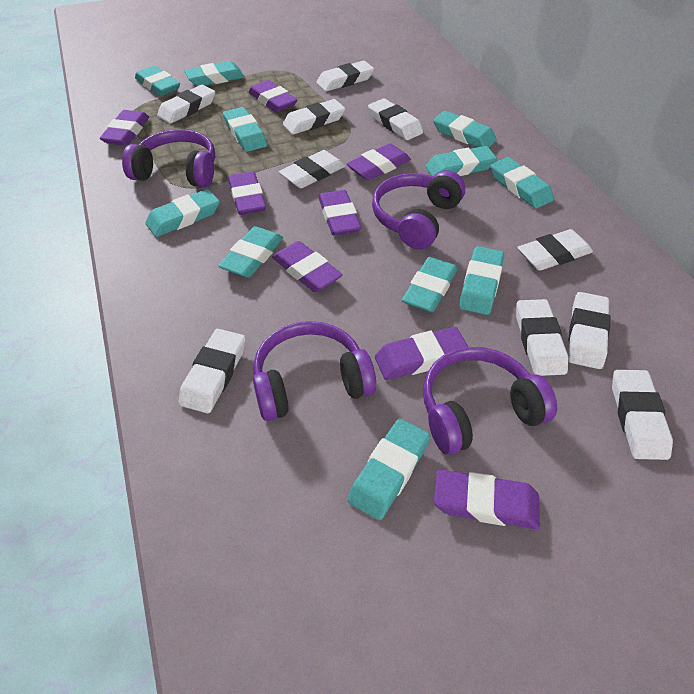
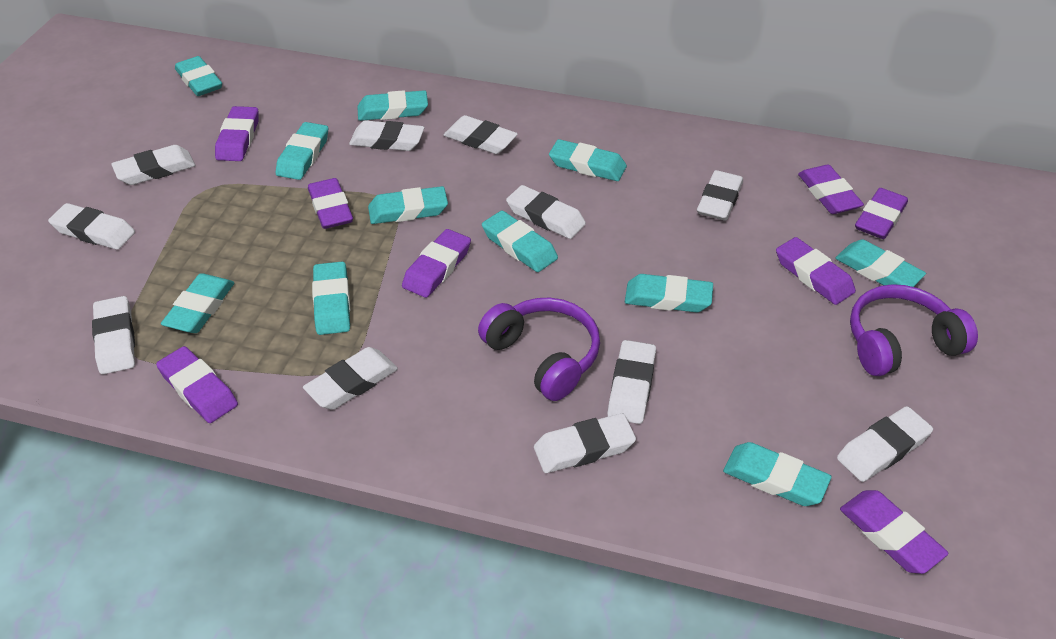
purple headphones: [122,129,215,188] [253,321,376,421] [372,170,465,249] [423,347,557,455] = 4 -> [478,298,600,401] [850,284,978,376] = 2
white eraser: [157,85,215,124] [178,329,245,413] [279,150,345,188] [283,99,345,135] [316,61,374,92] [368,98,423,140] [516,299,568,376] [517,229,593,271] [568,292,610,369] [612,370,673,460] = 10 -> [48,203,135,250] [92,296,135,374] [111,145,195,185] [303,347,398,410] [349,120,425,151] [444,115,518,154] [506,185,586,239] [534,413,636,473] [607,340,656,424] [697,170,743,221] [837,406,933,482] = 11

